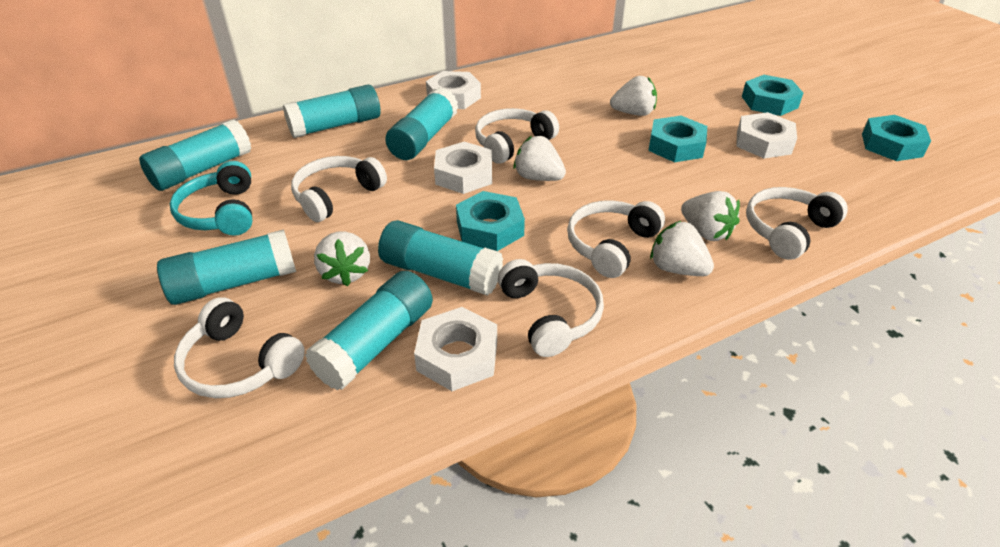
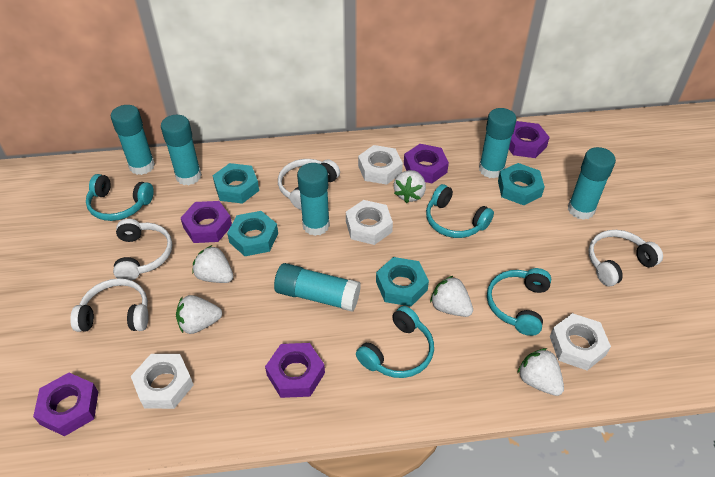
purple nut: none = 0 -> [33,373,98,436] [181,201,232,243] [265,343,325,398] [404,144,449,183] [509,121,550,158] = 5
turquoise headphones: [170,161,252,236] = 1 -> [86,174,154,221] [356,306,434,378] [426,184,494,238] [487,268,551,336] = 4
white headphones: [174,297,305,398] [291,156,387,222] [475,108,559,164] [498,259,604,357] [567,200,665,278] [746,187,848,260] = 6 -> [70,278,149,332] [113,219,172,281] [278,159,340,210] [588,230,663,286] = 4

